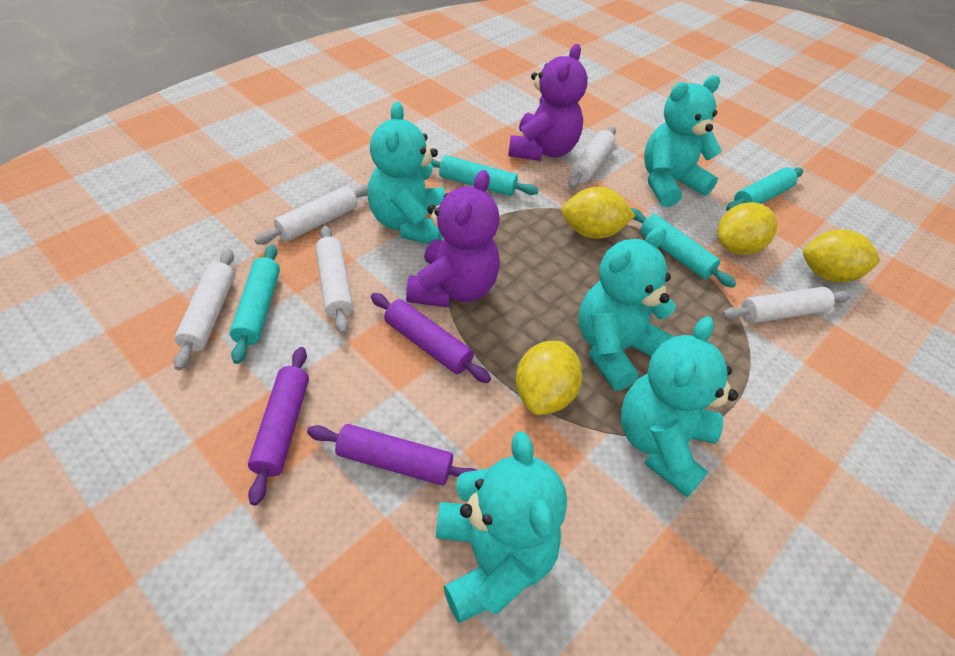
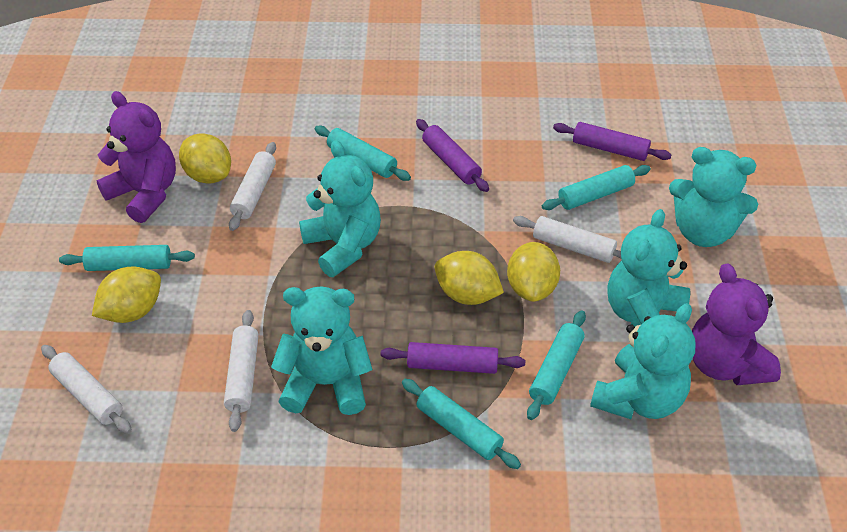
turquoise rolling pin: [230,245,280,364] [431,155,539,196] [631,208,736,288] [726,167,803,211] = 4 -> [59,245,195,271] [315,126,411,181] [402,379,521,469] [527,310,586,420] [542,165,651,210] = 5
white rolling pin: [174,249,235,370] [255,185,368,245] [315,226,353,334] [568,127,616,188] [722,287,851,324] = 5 -> [41,345,132,434] [224,310,259,432] [229,142,276,231] [513,216,621,263] = 4

